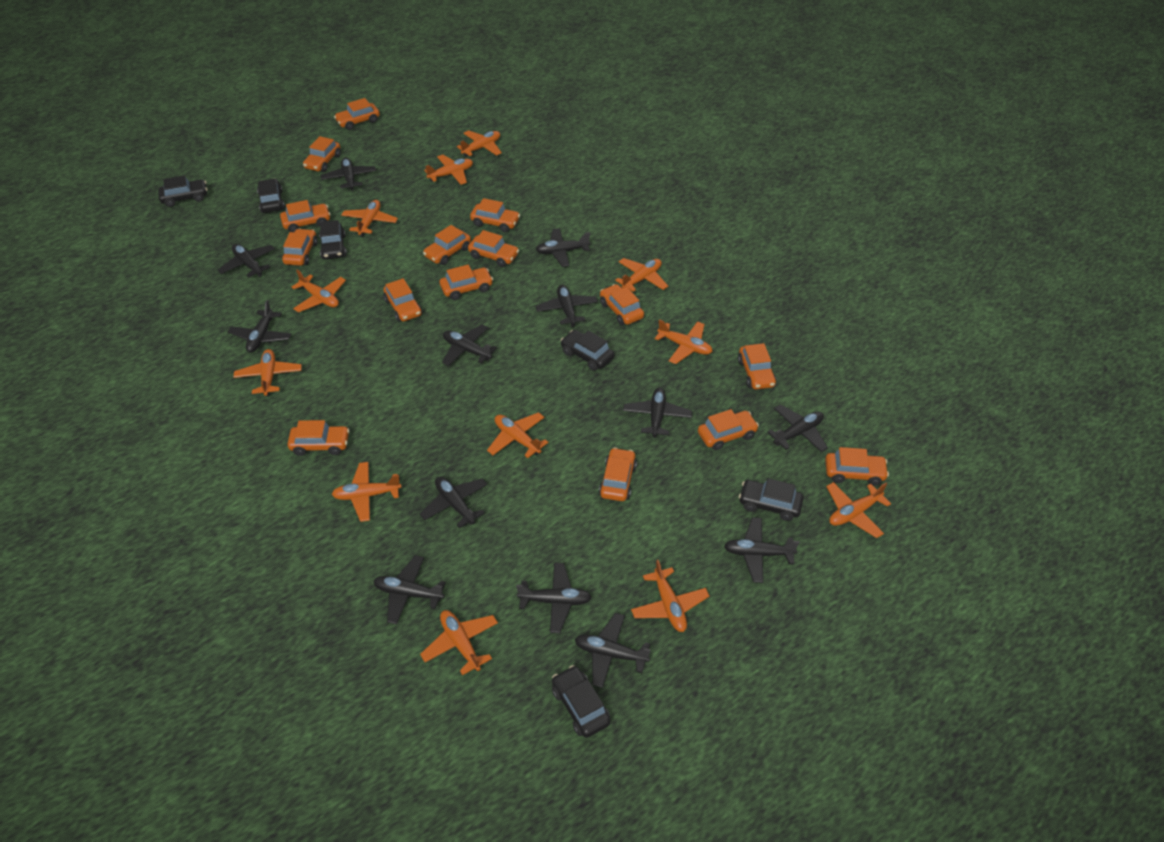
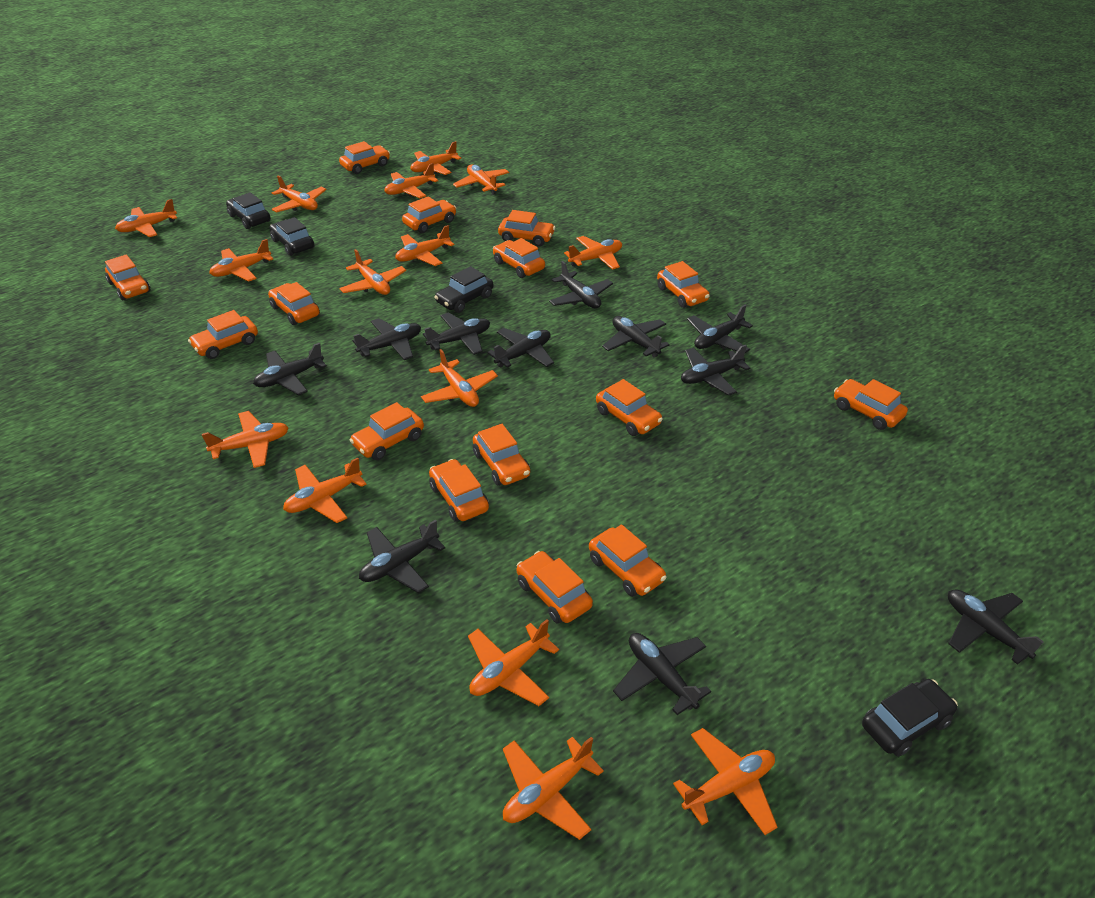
black car: [158,175,207,207] [257,178,285,213] [319,220,347,259] [552,665,611,738] [560,330,614,371] [739,478,804,521] = 6 -> [226,192,271,229] [270,217,315,256] [434,266,493,313] [862,679,958,757] = 4
black plane: [218,244,275,277] [228,300,291,353] [321,158,376,191] [374,555,446,624] [420,476,488,528] [442,325,497,366] [516,563,592,633] [535,285,598,327] [536,228,590,267] [575,613,651,688] [623,388,692,438] [724,517,800,583] [767,404,828,452] = 13 -> [253,343,327,395] [352,318,421,360] [359,519,445,593] [423,312,490,355] [487,328,554,368] [549,261,613,309] [602,316,670,358] [613,633,711,715] [681,345,750,396] [687,305,753,353] [948,589,1044,665] = 11
orange plane: [233,349,302,397] [292,270,346,312] [332,462,401,522] [341,200,398,237] [420,610,498,675] [424,155,473,185] [457,130,502,157] [487,412,549,458] [615,258,668,292] [631,560,709,632] [655,319,713,364] [826,482,891,538] = 12 -> [115,199,177,237] [202,411,289,468] [209,239,273,282] [272,176,327,212] [283,458,367,523] [340,249,406,295] [385,163,438,198] [395,225,455,266] [411,141,461,175] [421,349,498,407] [453,165,509,195] [468,619,559,706] [503,737,604,840] [564,236,622,270] [673,728,778,835] = 15

